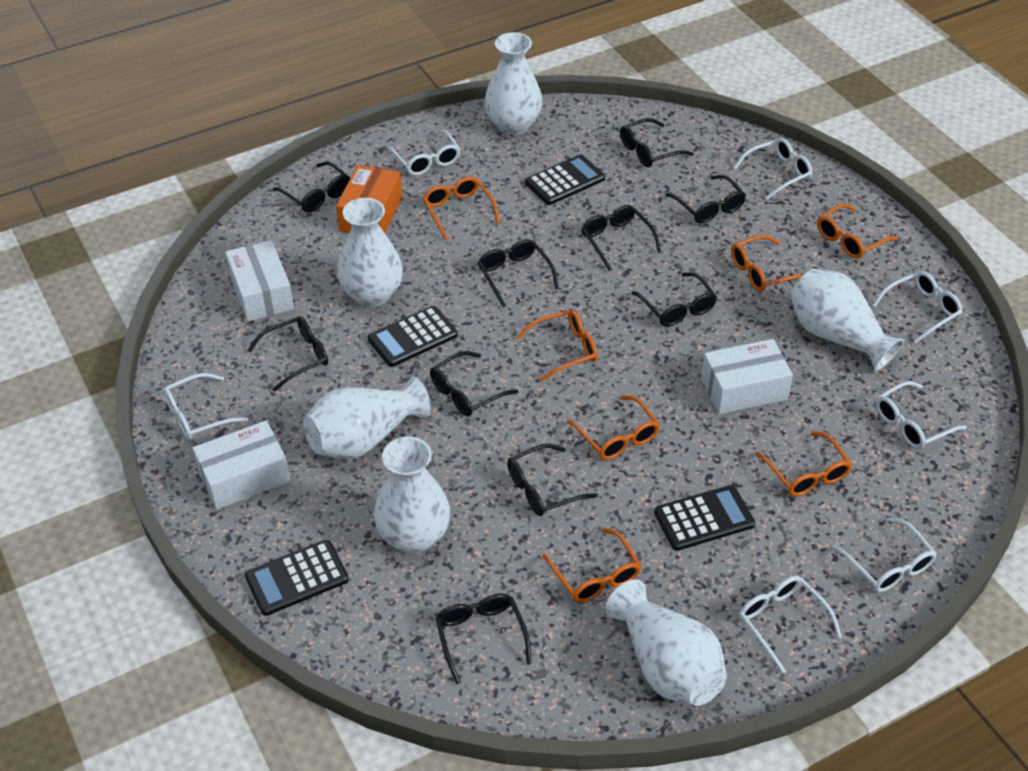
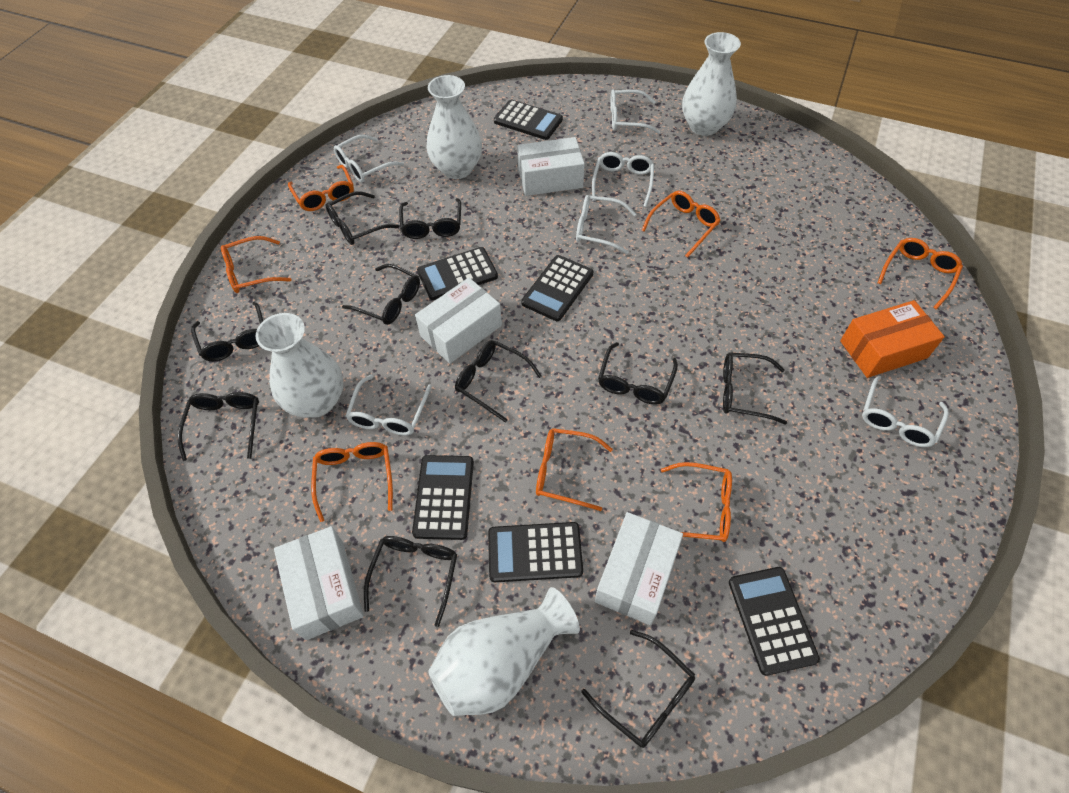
black calculator: [245,540,349,616] [368,306,458,367] [525,155,605,205] [654,485,755,551] = 4 -> [412,455,474,540] [417,247,498,300] [488,522,583,582] [494,99,563,140] [521,255,593,321] [729,567,820,676] = 6
white box: [193,421,290,509] [225,240,294,322] [701,339,793,414] = 3 -> [274,526,364,640] [415,278,502,363] [517,137,585,196] [595,512,683,625] = 4
white glasses: [163,373,249,440] [387,130,460,176] [734,138,812,200] [739,576,842,673] [832,517,937,592] [873,271,963,343] [876,381,967,449] = 7 -> [334,135,404,183] [346,375,432,436] [576,195,636,254] [592,152,654,207] [610,89,660,134] [862,375,948,447] = 6
white vase: [303,377,431,460] [337,198,403,307] [374,436,450,553] [485,32,543,135] [605,579,727,706] [790,269,904,371] = 6 -> [255,313,343,418] [426,75,482,179] [428,587,580,716] [682,32,741,136] = 4

